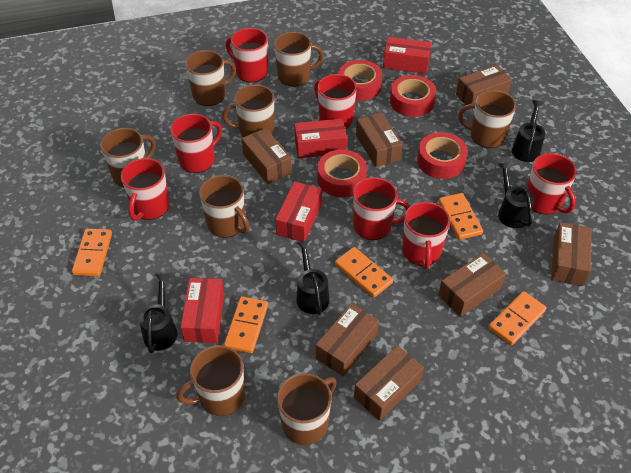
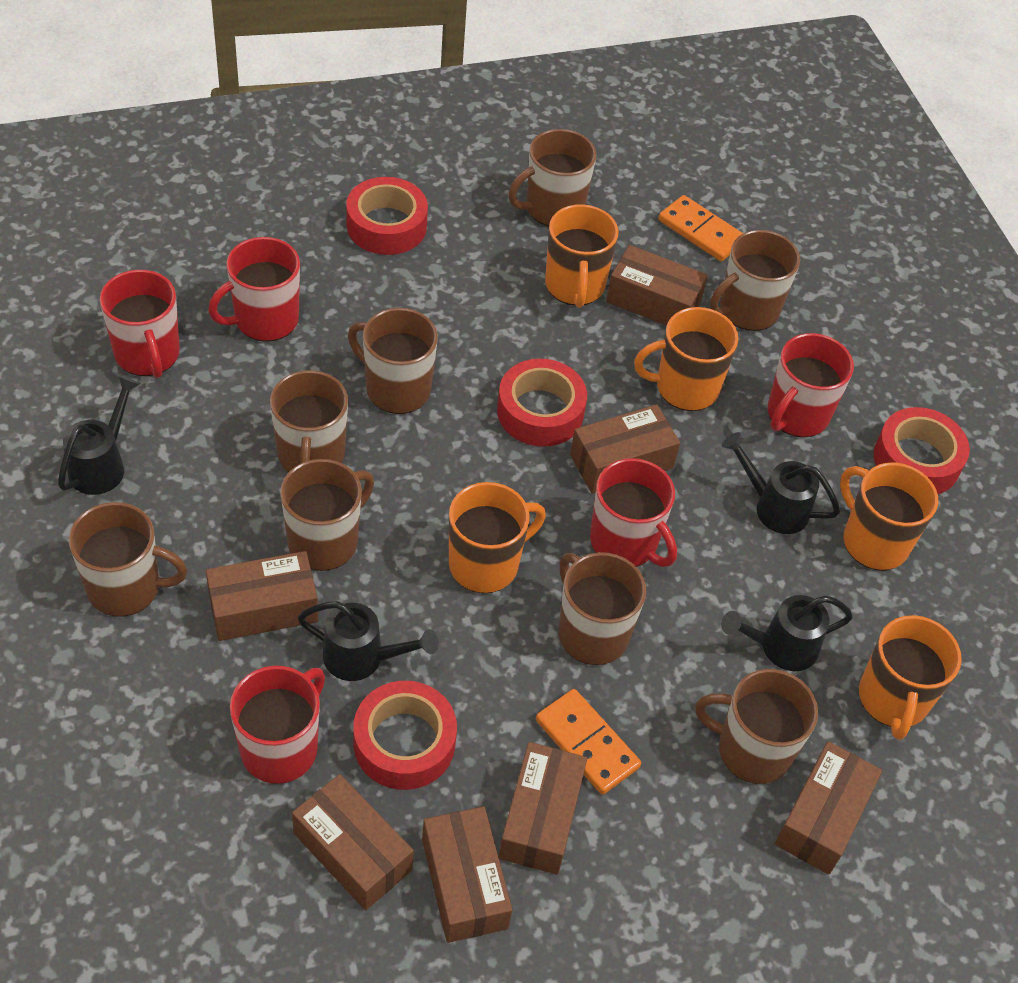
orange domino: [72,229,112,276] [224,296,268,353] [335,247,393,298] [439,193,483,240] [488,291,547,345] = 5 -> [536,689,641,795] [659,195,743,261] = 2
orange mug: none = 0 -> [449,482,546,593] [545,204,619,308] [634,307,738,411] [840,462,938,570] [859,615,962,740] = 5
red box: [181,278,224,343] [275,182,322,241] [294,118,347,158] [383,37,432,74] = 4 -> none = 0
red mug: [121,158,170,221] [170,114,222,173] [226,28,268,83] [314,74,357,129] [353,178,410,240] [402,202,450,269] [527,153,577,214] = 7 -> [100,270,180,378] [208,237,300,342] [230,666,325,784] [590,458,677,567] [768,333,854,438] = 5

